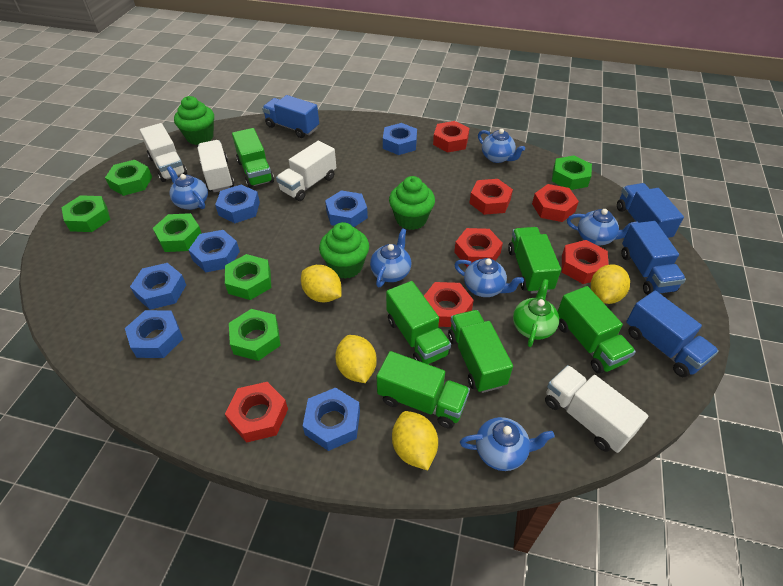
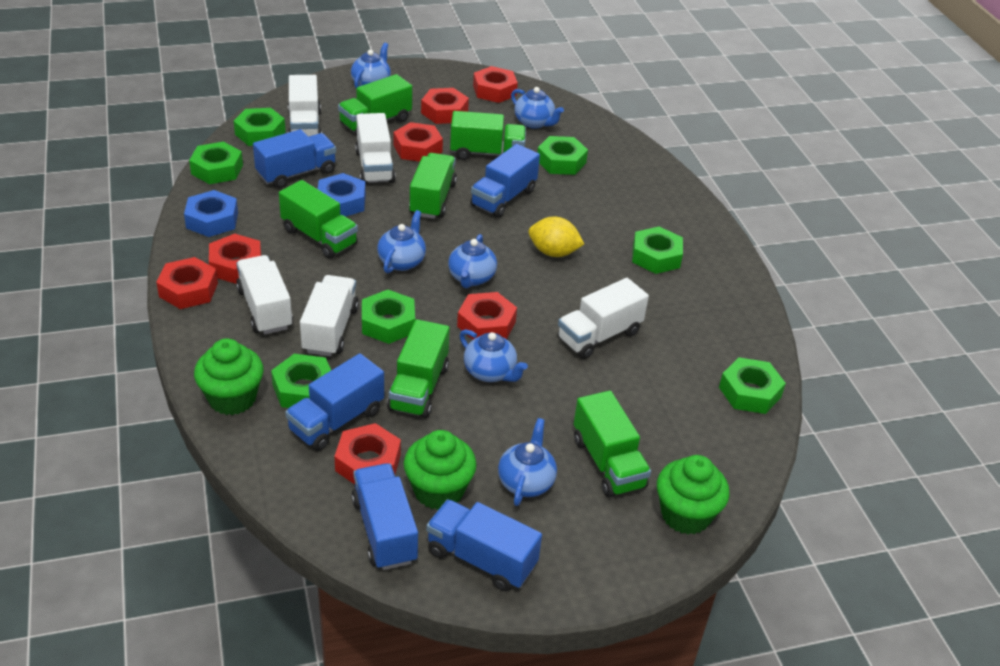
blue nut: [125,310,183,358] [130,263,186,310] [189,230,240,272] [215,185,260,223] [303,387,360,451] [325,190,368,227] [383,123,417,155] = 7 -> [184,190,238,237] [318,173,366,217] = 2
blue truck: [262,95,319,138] [617,183,684,239] [621,221,686,295] [626,291,719,377] = 4 -> [253,129,336,188] [285,353,384,451] [351,463,418,570] [426,499,542,591] [470,144,540,218] = 5
green nut: [61,195,110,232] [105,160,152,196] [153,213,202,252] [225,254,271,300] [229,309,281,361] [552,156,592,190] = 6 -> [189,142,243,184] [234,108,286,146] [271,354,331,408] [362,290,415,344] [537,136,588,175] [632,227,683,274] [719,357,786,414] = 7
green teapot: [513,279,559,347] = 1 -> none = 0
white truck: [140,123,187,182] [197,140,234,192] [276,141,336,201] [545,365,648,453] = 4 -> [236,255,293,334] [288,75,322,137] [300,275,359,356] [355,113,396,184] [558,278,649,359] = 5
yellow lemon: [301,265,341,302] [335,335,377,383] [392,411,438,470] [591,264,630,304] = 4 -> [529,217,584,257] = 1

